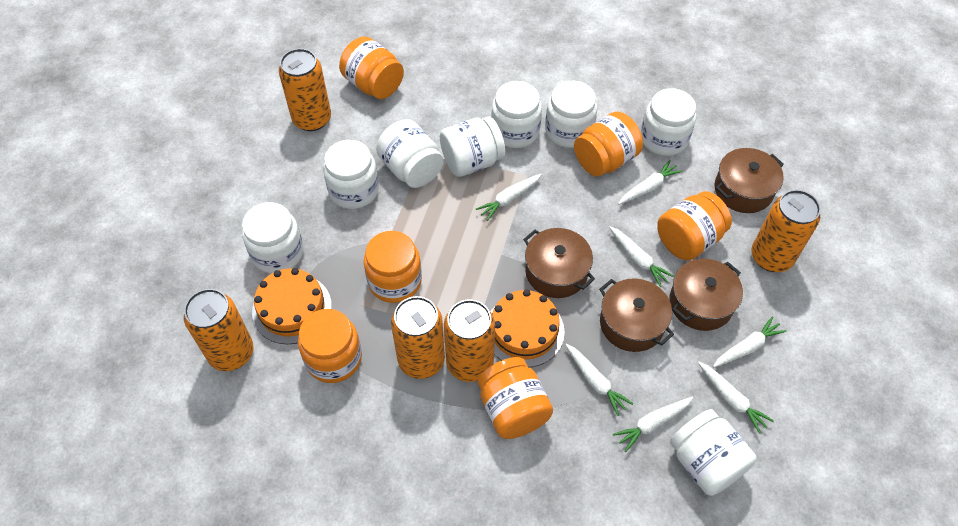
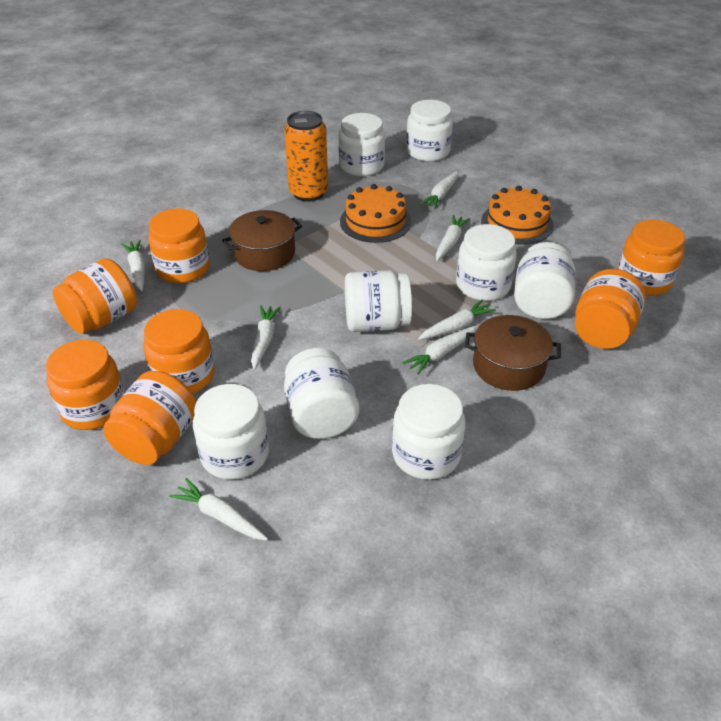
brown pot: [523,228,595,298] [599,278,674,352] [669,259,743,331] [715,148,784,213] = 4 -> [222,210,302,271] [465,315,561,391] = 2
orange can: [184,289,253,371] [279,48,331,131] [391,296,445,379] [444,299,495,382] [751,190,821,272] = 5 -> [284,111,328,202] = 1
orange jar: [298,309,362,383] [339,36,404,99] [364,231,422,303] [478,357,553,439] [574,111,643,177] [657,191,732,260] = 6 -> [46,340,125,430] [53,258,137,334] [103,371,196,465] [143,309,215,393] [148,208,210,283] [575,269,646,349] [618,220,685,296] = 7

